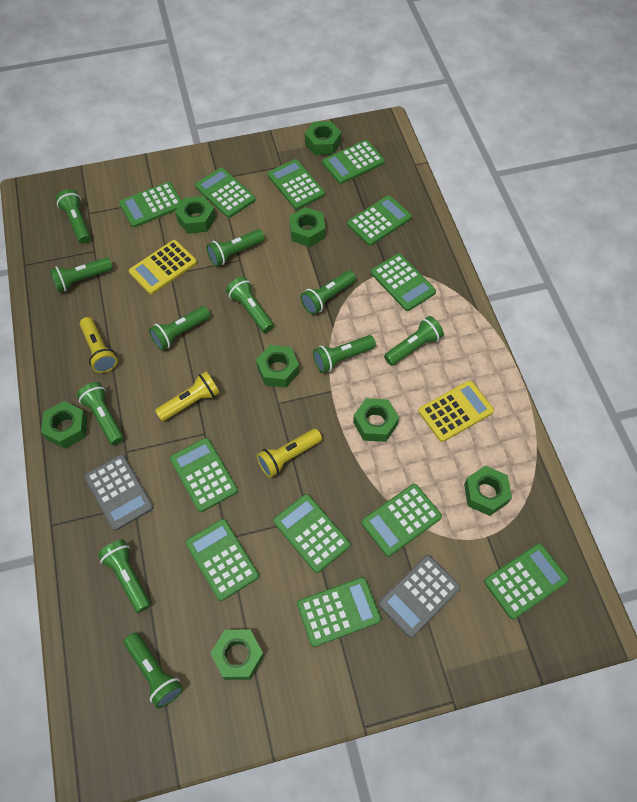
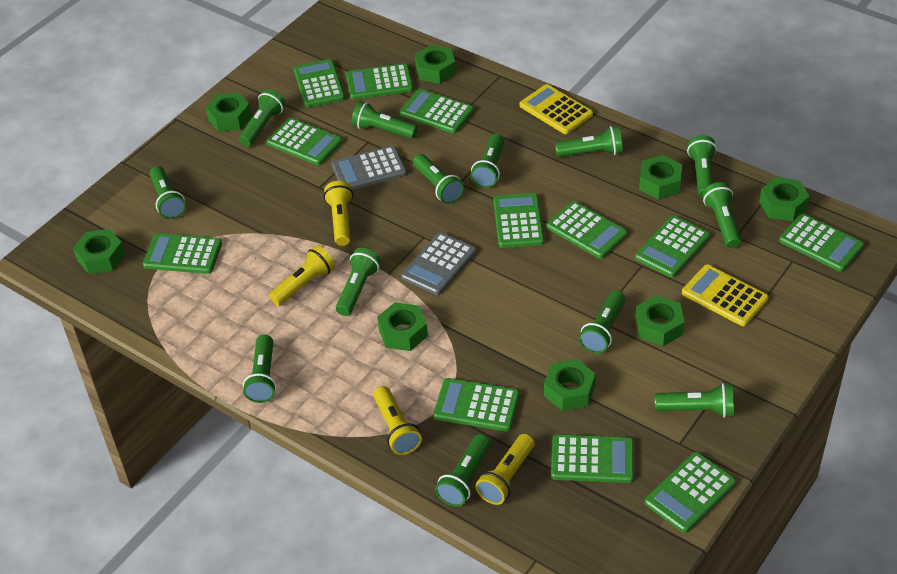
green flashlight: [50,257,113,293] [56,189,91,244] [77,382,124,445] [98,540,151,613] [124,632,183,709] [149,306,210,350] [206,229,265,267] [226,277,274,333] [300,270,356,315] [313,335,376,373] [384,316,444,366] = 11 -> [149,166,186,219] [239,89,285,147] [243,335,276,403] [336,248,381,316] [352,101,418,139] [413,154,464,204] [435,434,490,507] [470,133,505,188] [555,126,623,157] [579,290,625,353] [655,383,734,418] [687,135,717,198] [703,182,741,248] = 13
yellow flashlight: [80,317,118,373] [155,371,220,422] [256,429,322,478] = 3 -> [269,246,335,306] [324,181,353,246] [373,386,422,455] [475,434,535,505] = 4

